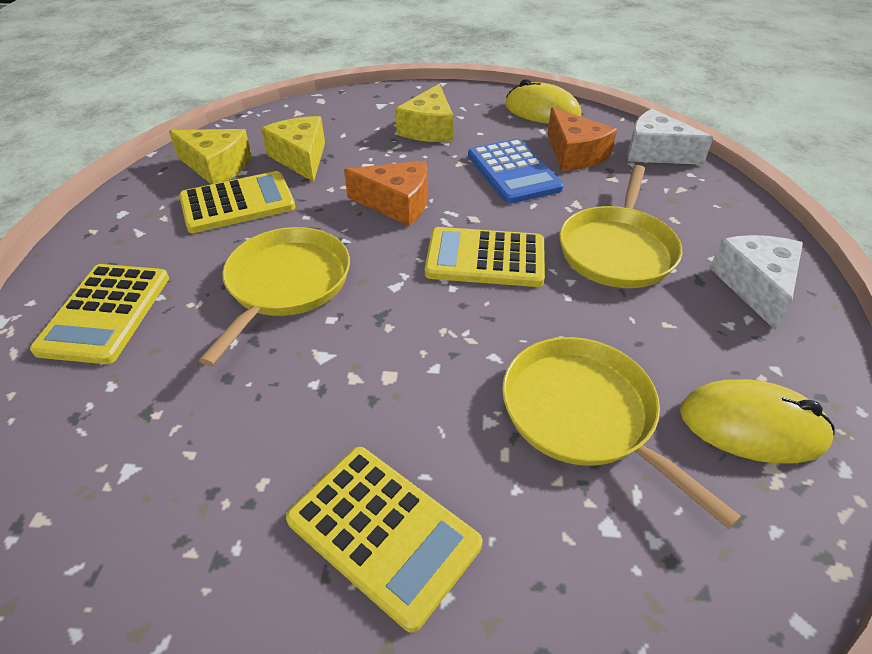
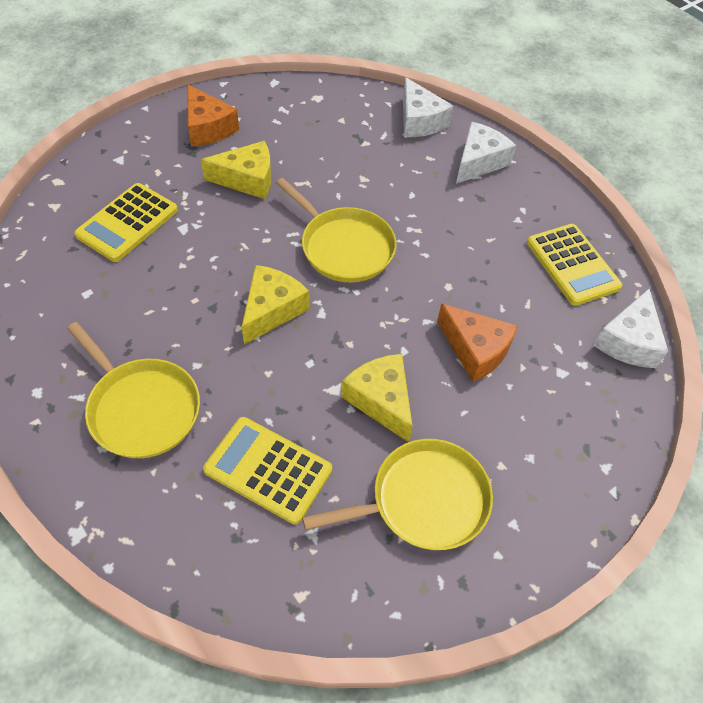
blue calculator: [468,139,564,204] = 1 -> none = 0
white cheese: [627,109,713,165] [710,235,803,329] = 2 -> [403,77,453,137] [456,122,516,184] [593,289,668,368] = 3
yellow calculator: [30,264,169,364] [179,171,295,233] [286,447,483,633] [425,227,545,287] = 4 -> [74,183,178,262] [203,417,332,524] [527,224,622,306] = 3
yellow mouse: [505,79,581,124] [680,379,834,464] = 2 -> none = 0

